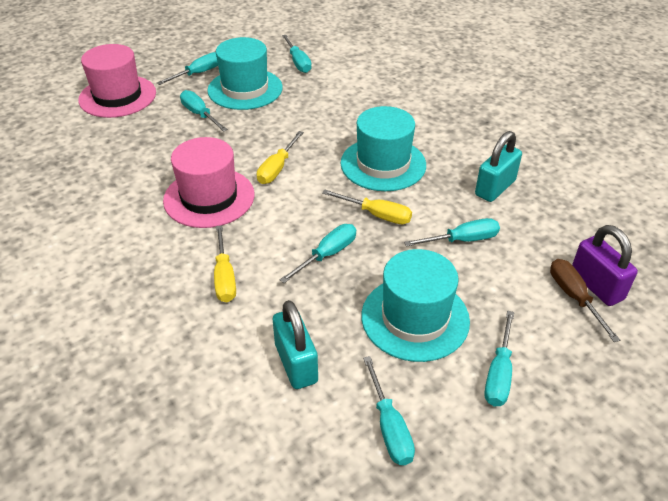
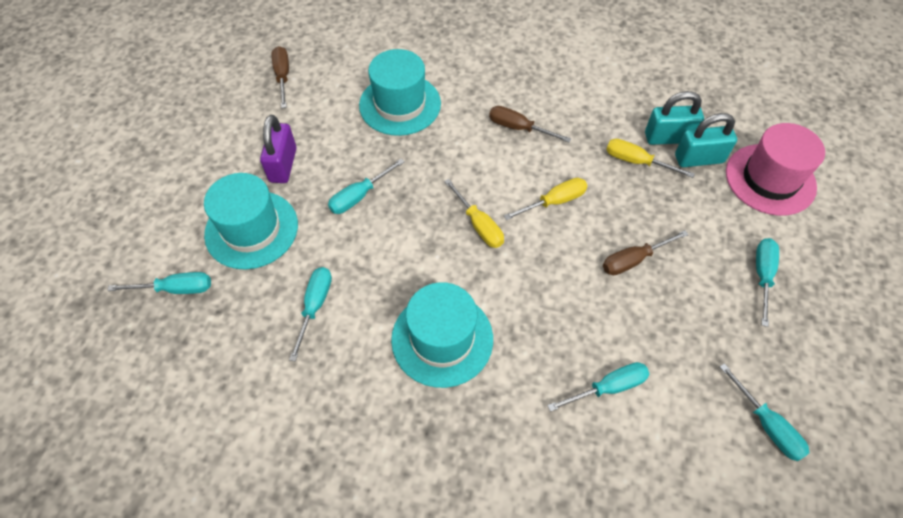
brown screwdriver: [550,259,620,342] = 1 -> [272,46,289,108] [489,106,571,143] [603,230,689,275] = 3
pink hat: [78,44,156,118] [163,137,254,228] = 2 -> [726,123,825,216] = 1
turquoise screwdriver: [157,52,218,85] [180,90,228,132] [280,224,356,283] [282,35,312,73] [363,356,415,465] [404,218,500,247] [485,311,514,406] = 7 -> [107,272,211,294] [289,267,332,362] [328,159,404,214] [547,362,649,412] [720,363,809,461] [756,238,779,327] = 6

